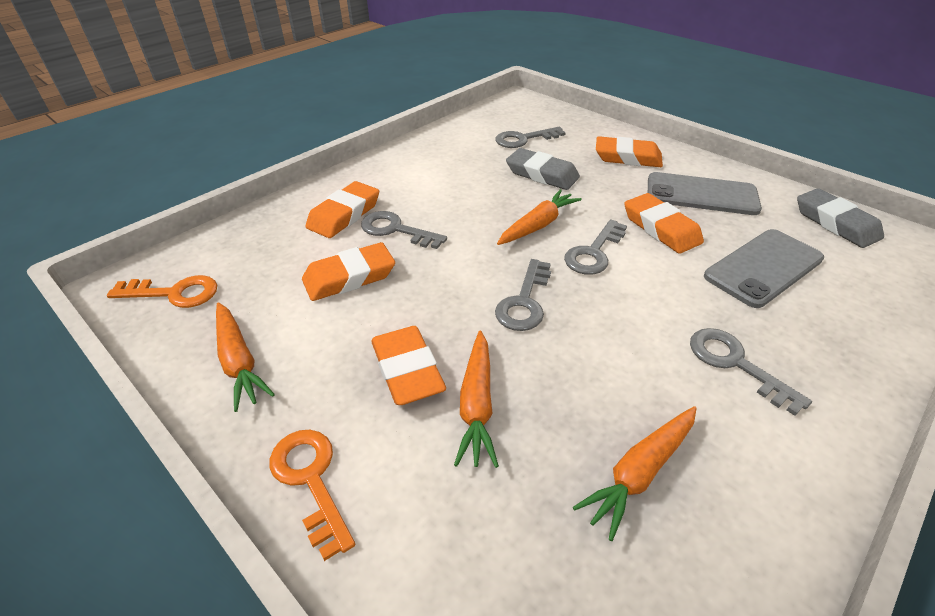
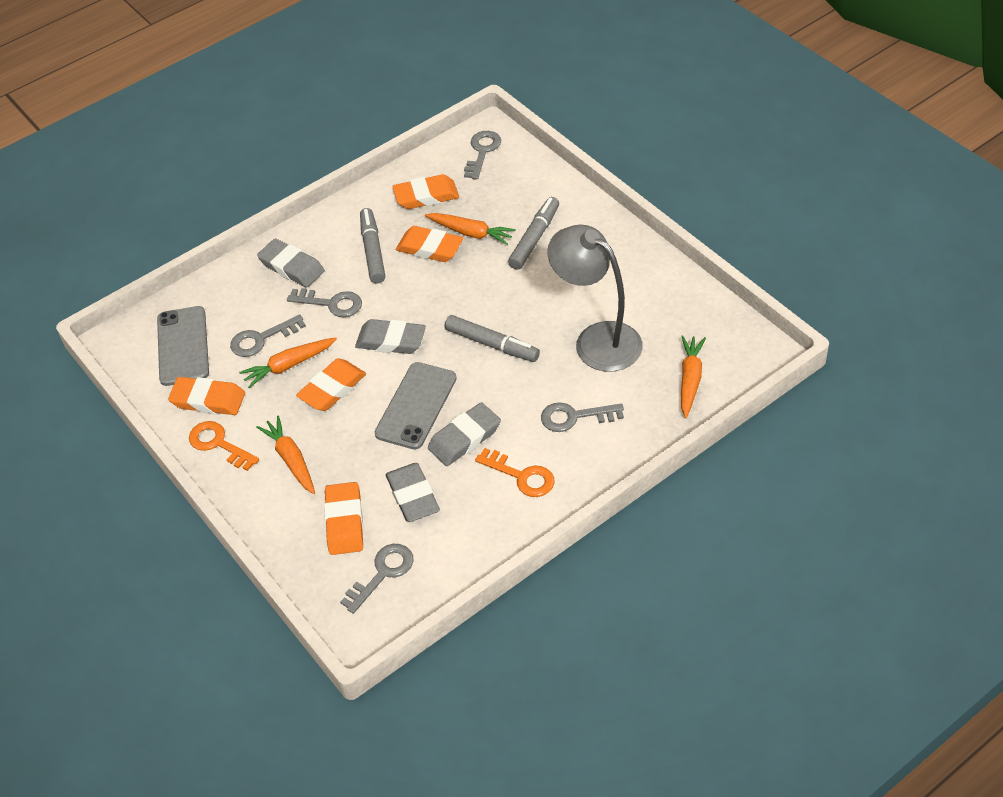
grey eraser: [506,148,580,190] [797,188,884,248] = 2 -> [257,239,325,288] [355,319,426,354] [386,463,440,522] [428,402,501,466] = 4
grey lamp: none = 0 -> [547,225,643,372] = 1
grey marker: none = 0 -> [360,208,385,283] [445,315,540,362] [508,197,559,270] = 3

